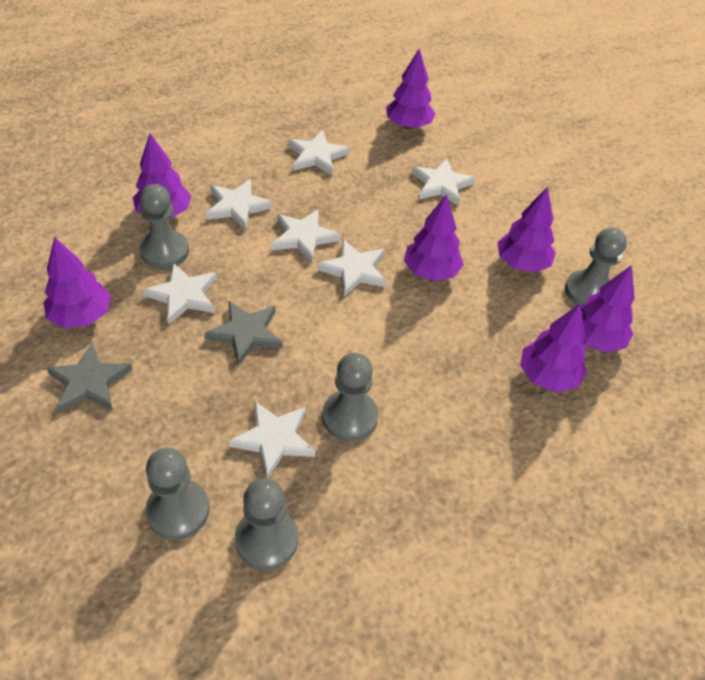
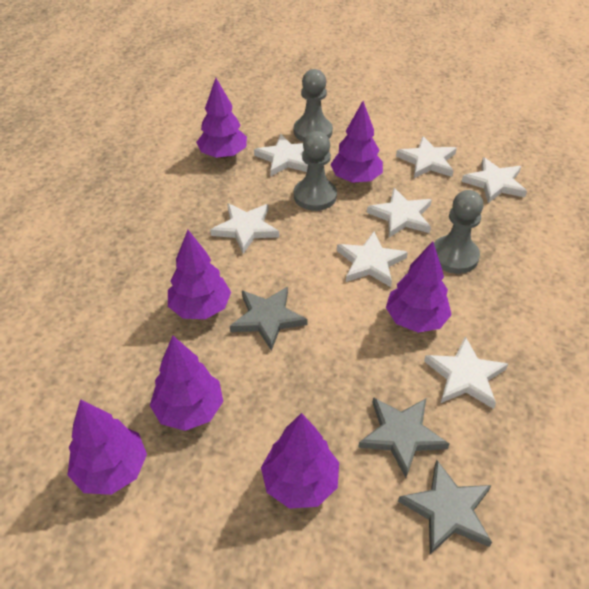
grey pawn: [139,184,189,269] [145,448,209,540] [235,478,298,570] [322,353,378,441] [565,227,627,306] = 5 -> [294,69,333,142] [294,131,337,211] [434,190,483,274] = 3
grey star: [47,343,133,413] [204,301,282,366] = 2 -> [230,287,308,351] [358,397,449,478] [398,460,492,554] = 3

